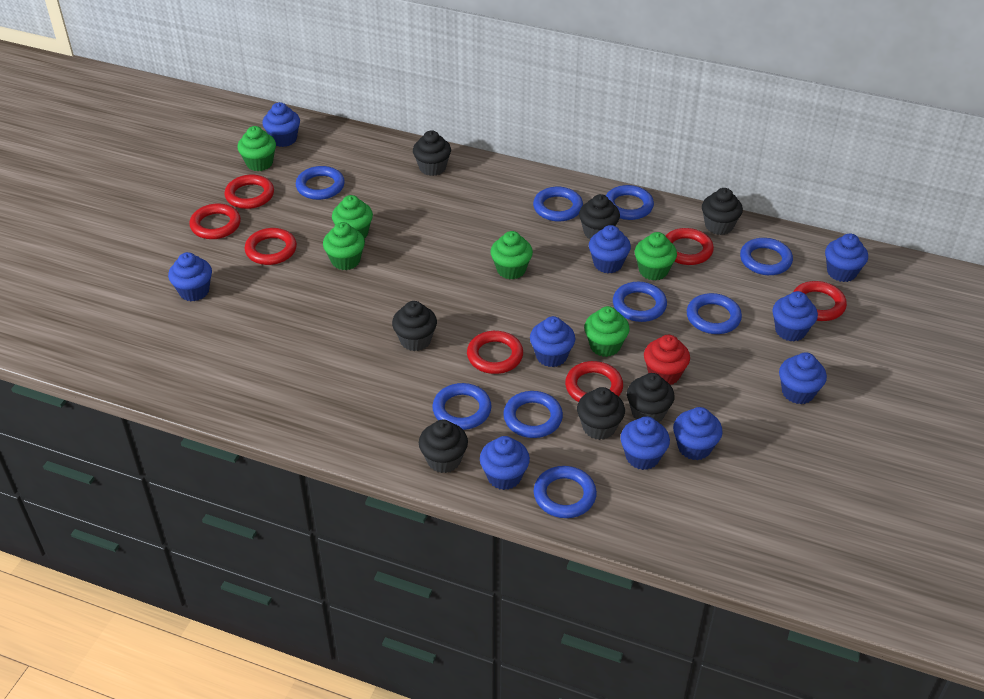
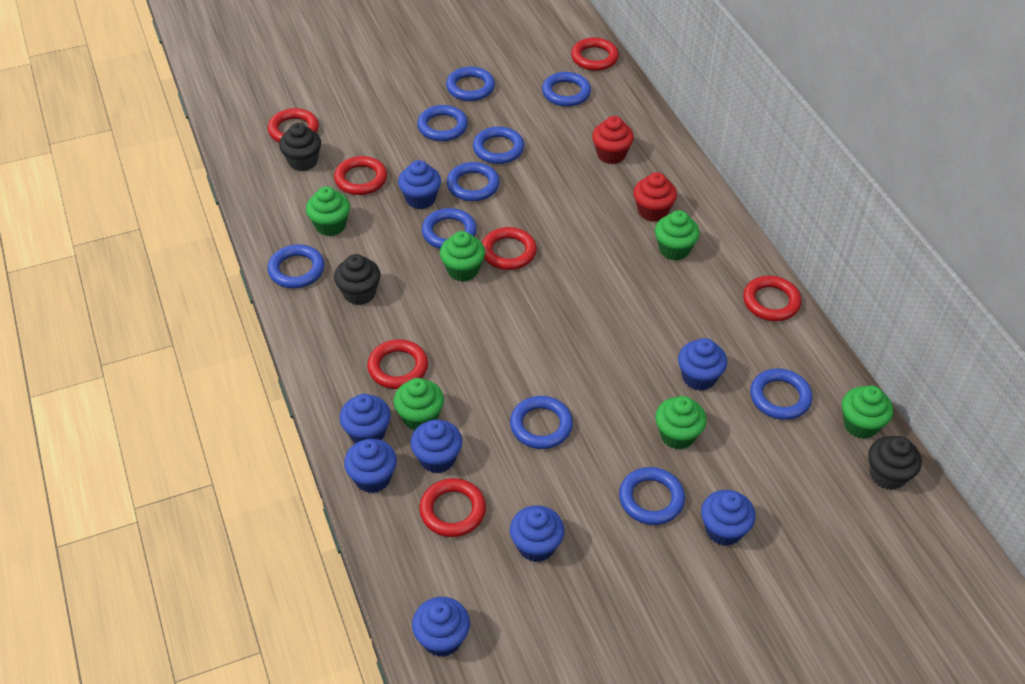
black cupcake: [392,301,437,351] [413,130,451,176] [419,420,468,473] [577,387,625,440] [579,194,620,239] [627,373,675,422] [702,188,743,235] = 7 -> [279,123,321,171] [334,254,381,305] [868,436,922,490] = 3
blue cupcake: [168,252,212,301] [262,102,300,147] [480,436,530,490] [530,316,575,367] [589,225,631,273] [620,416,670,470] [673,407,723,460] [772,291,818,342] [779,353,827,404] [825,234,868,282] = 10 -> [340,394,391,443] [344,439,397,493] [398,160,441,209] [410,419,462,474] [412,597,470,657] [510,505,564,562] [678,338,727,391] [701,490,756,546] = 8
blue ring: [296,166,345,200] [432,383,492,430] [503,391,563,438] [533,187,583,221] [534,466,597,518] [606,185,654,220] [613,282,667,322] [687,293,742,334] [740,238,793,275] = 9 -> [268,245,325,288] [417,105,468,141] [422,208,477,249] [446,67,495,101] [447,162,500,201] [473,126,524,164] [510,396,573,449] [542,72,591,107] [619,467,685,525] [750,369,813,420] = 10
red cupcake: [644,335,690,385] = 1 -> [592,116,634,164] [633,172,677,222] = 2

